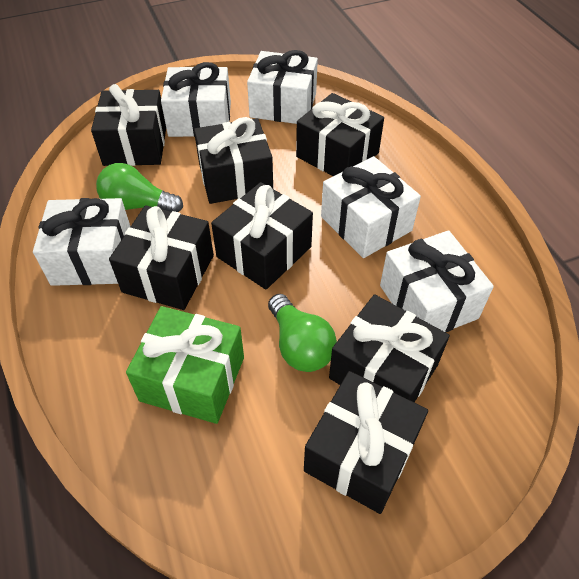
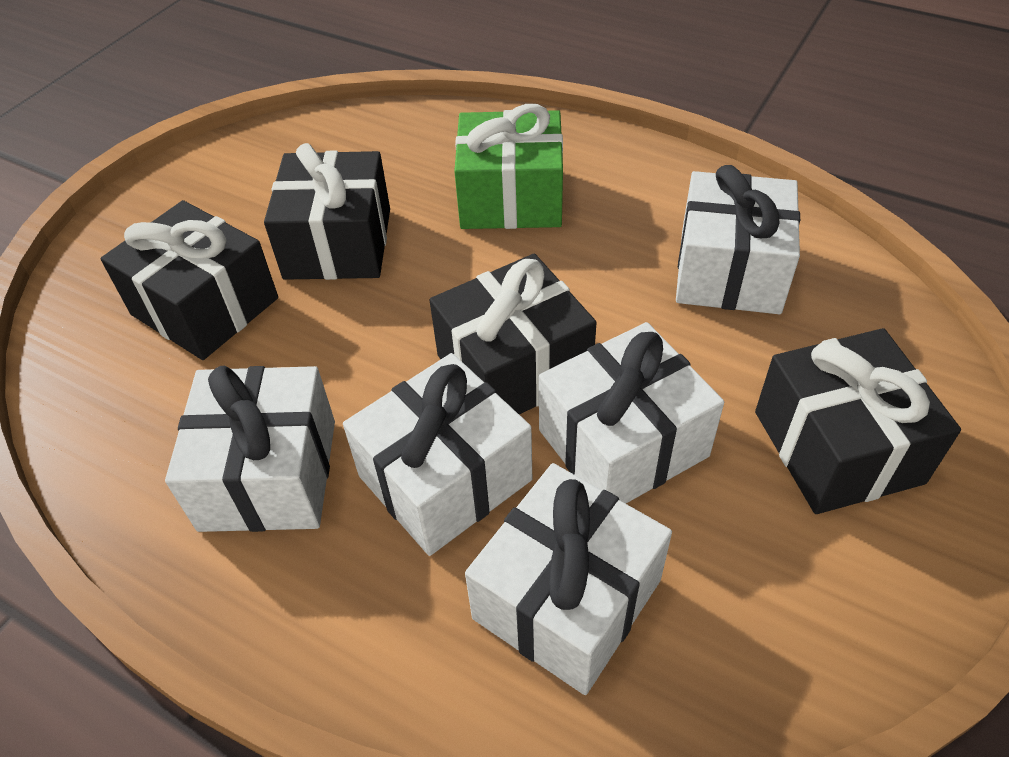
black gift: [91,84,166,166] [109,205,214,310] [194,117,273,204] [211,182,313,289] [296,93,384,176] [304,371,428,514] [329,294,450,402] = 7 -> [100,200,278,360] [264,143,390,280] [429,253,597,414] [755,328,961,514] = 4
green light bulb: [96,163,183,212] [268,294,337,372] = 2 -> none = 0

